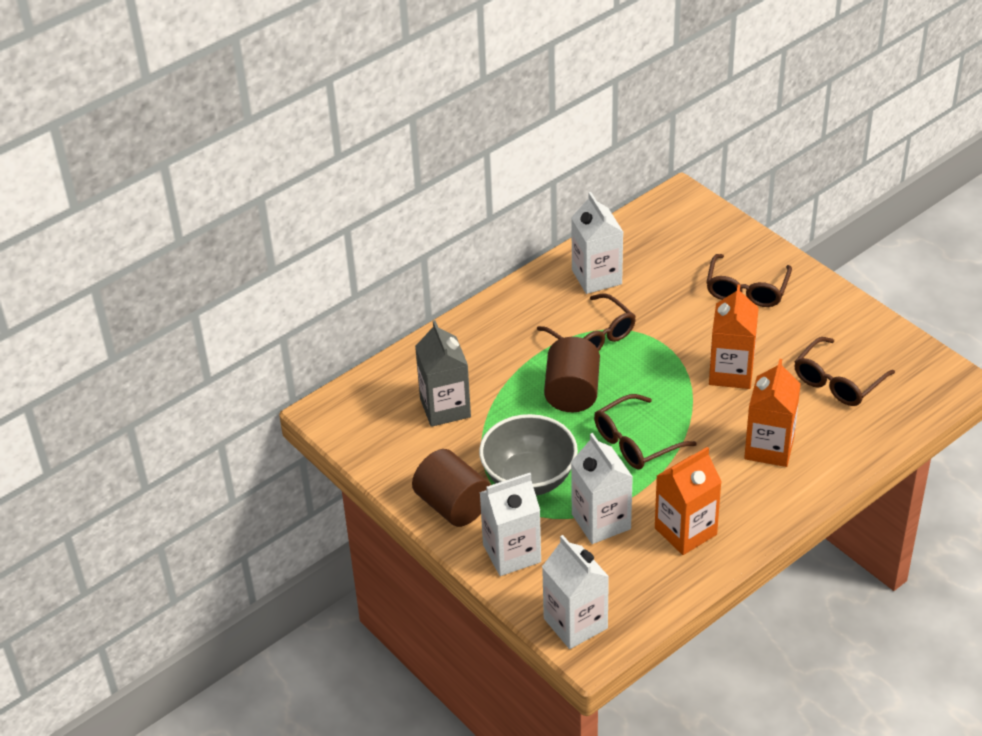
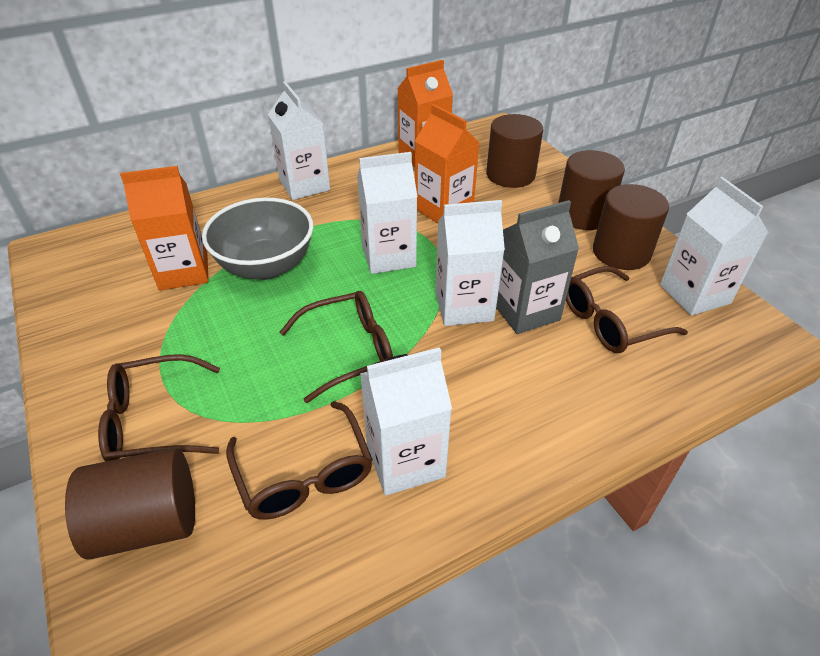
brown cylinder: [412,449,490,527] [544,337,600,412] = 2 -> [65,448,195,560] [486,114,543,188] [558,150,625,230] [593,184,669,270] = 4
white carton: [479,473,541,576] [542,535,609,649] [571,192,623,294] [571,433,633,544] = 4 -> [268,81,330,200] [357,152,417,274] [360,347,452,496] [435,200,505,326] [660,177,769,316] = 5

